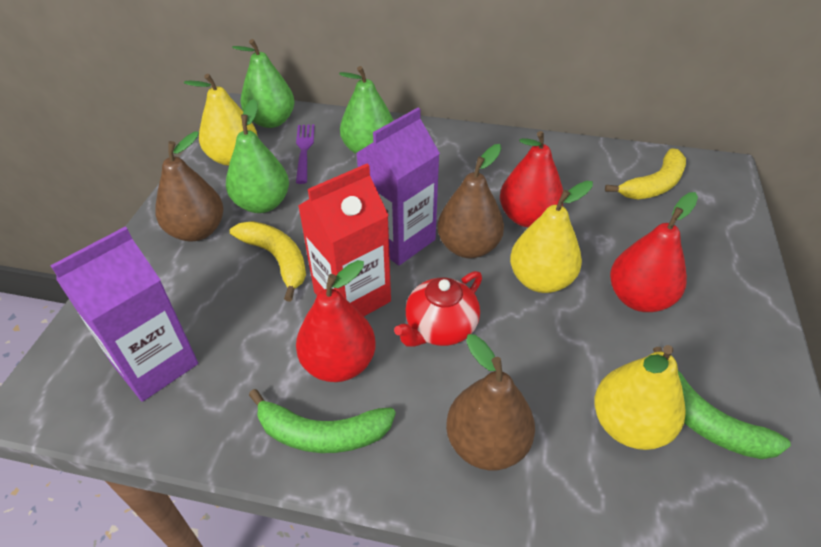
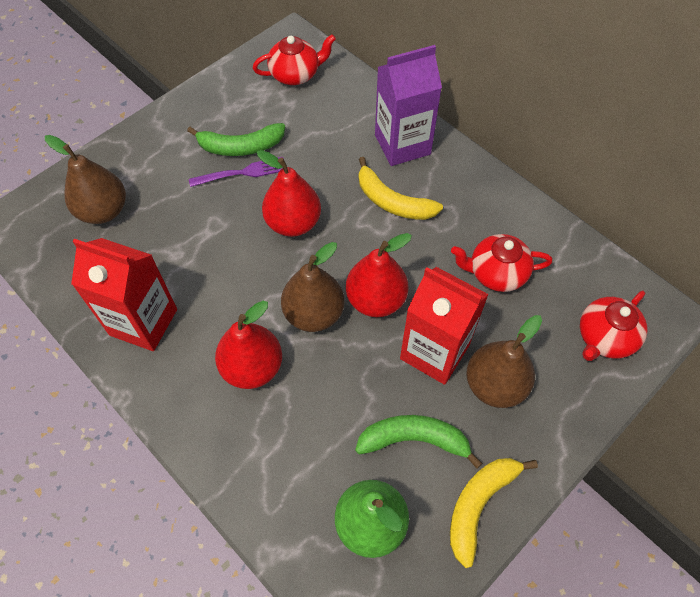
green pear: [226,99,289,213] [232,39,295,128] [339,66,394,154] = 3 -> [335,480,409,558] = 1
purple carton: [50,227,198,402] [356,108,440,265] = 2 -> [375,45,442,166] = 1
red carton: [298,164,391,316] = 1 -> [71,238,177,351] [400,267,489,385] = 2
red teapot: [394,271,482,347] = 1 -> [253,34,336,85] [451,234,552,292] [580,291,647,361] = 3
yellow pear: [184,74,258,166] [510,181,593,293] [594,345,686,450] = 3 -> none = 0

